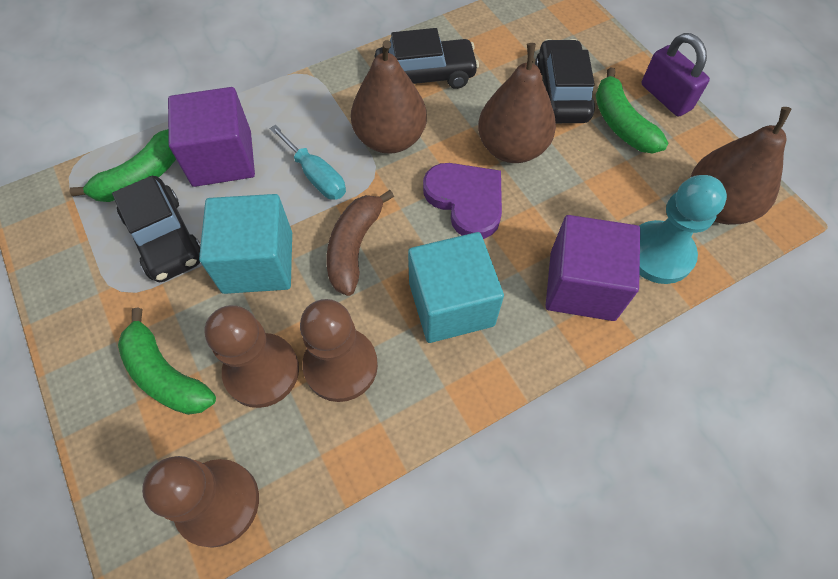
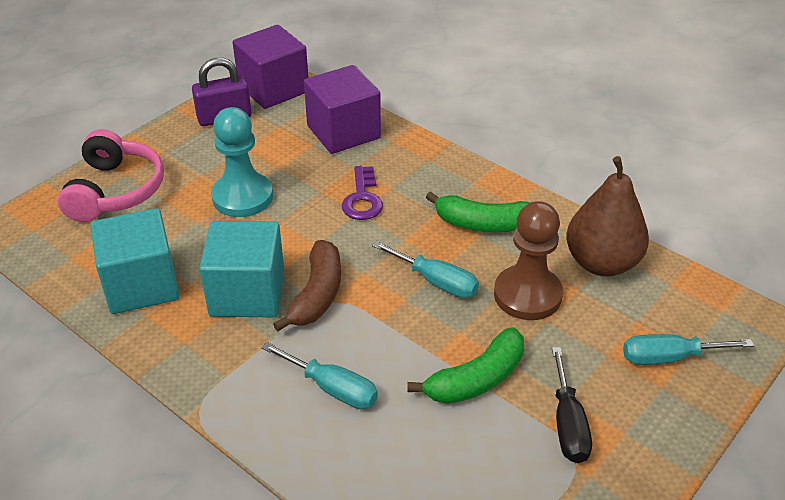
black car: [112,175,201,282] [375,28,479,89] [535,39,595,123] = 3 -> none = 0
black screwdriver: none = 0 -> [552,347,592,463] = 1
brown pawn: [142,456,259,548] [205,305,299,408] [300,299,378,402] = 3 -> [494,201,563,320] = 1
brown pear: [351,40,427,154] [478,43,556,163] [691,107,791,225] = 3 -> [566,156,649,276] = 1
green banana: [69,129,176,202] [118,308,216,415] [596,67,668,154] = 3 -> [407,327,524,404] [426,191,530,232] = 2
pink headphones: none = 0 -> [58,129,164,222] = 1
purple heart: [423,163,502,239] = 1 -> none = 0
purple key: none = 0 -> [342,166,383,220] = 1
turquoise screwdriver: [269,125,346,200] = 1 -> [261,342,378,409] [372,241,479,298] [623,334,754,365] = 3

